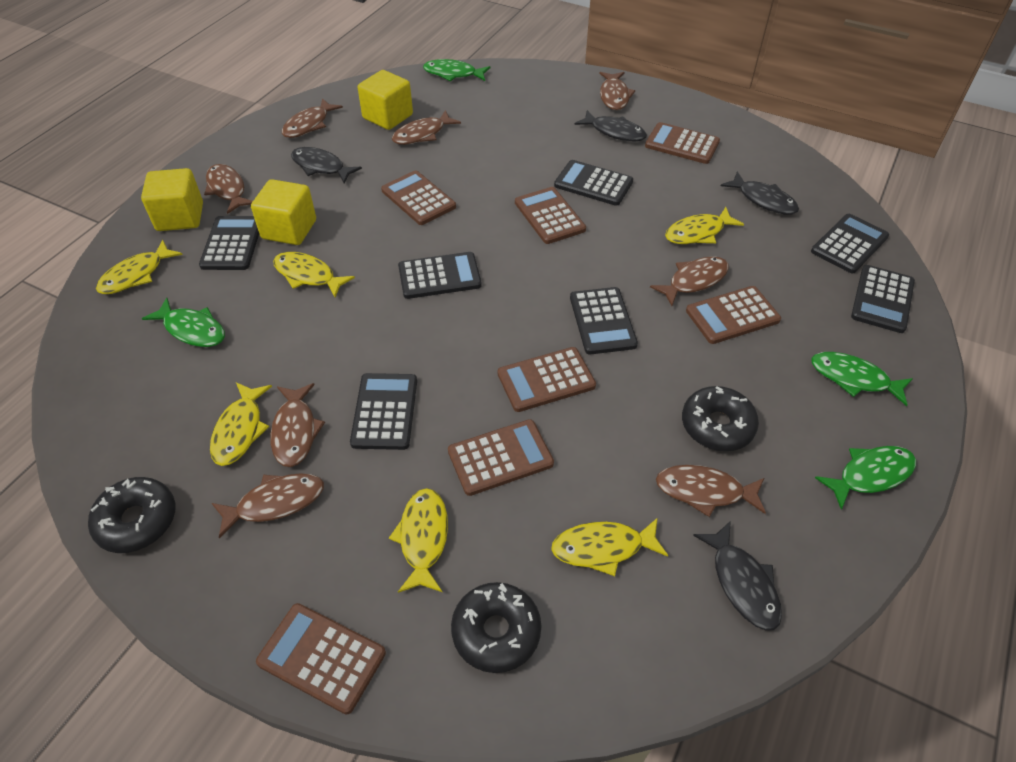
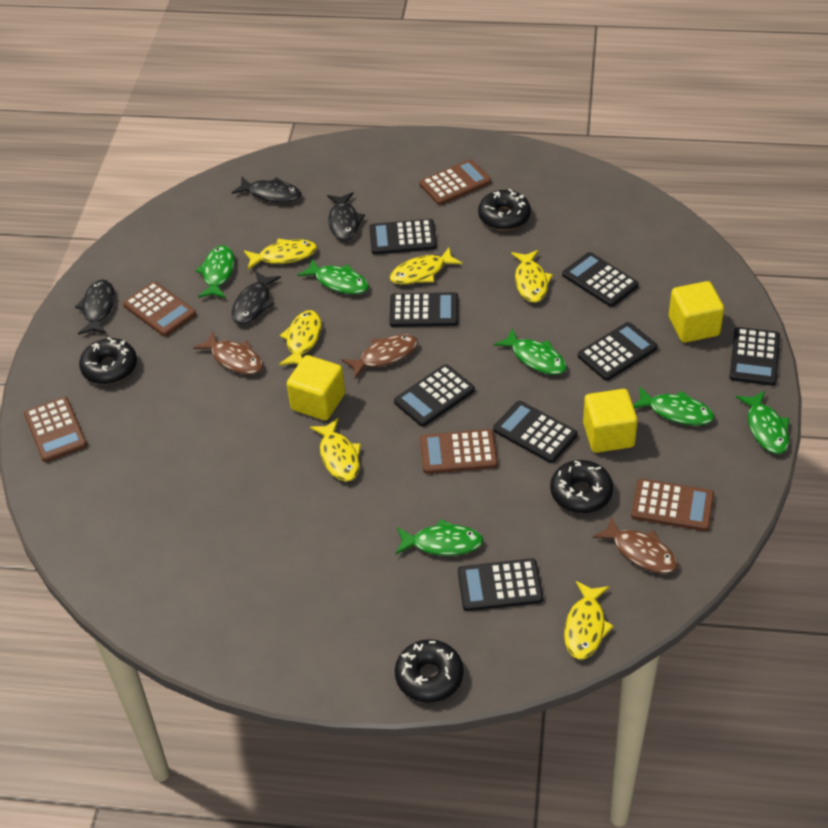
black calculator: [199,216,259,270] [350,373,417,450] [398,252,482,299] [554,160,633,206] [570,287,638,354] [811,214,889,273] [851,265,915,333] = 7 -> [369,219,437,255] [389,292,458,327] [394,364,475,426] [458,558,543,611] [493,401,577,463] [562,252,639,307] [578,322,658,381] [729,327,780,386] = 8
black donut: [88,477,175,553] [451,582,541,673] [682,386,759,451] = 3 -> [79,337,137,384] [395,639,463,703] [478,189,531,230] [550,460,613,513] = 4
brown calculator: [256,603,386,715] [381,171,456,225] [448,419,554,496] [498,347,596,412] [515,187,586,244] [645,122,720,164] [686,286,781,344] = 7 -> [24,397,87,462] [123,281,196,336] [420,159,491,205] [420,429,498,474] [631,479,714,531] = 5
brown fish: [204,164,253,214] [212,473,324,539] [270,383,325,467] [282,98,343,138] [392,110,461,145] [599,72,635,110] [650,256,729,306] [656,465,766,517] = 8 -> [193,331,263,375] [342,334,418,379] [593,516,678,574] = 3
green fish: [142,298,225,347] [423,59,491,81] [811,352,913,406] [815,446,916,510] = 4 -> [196,245,235,298] [297,258,369,294] [396,519,483,556] [494,328,567,375] [633,387,714,426] [736,391,790,454] = 6

